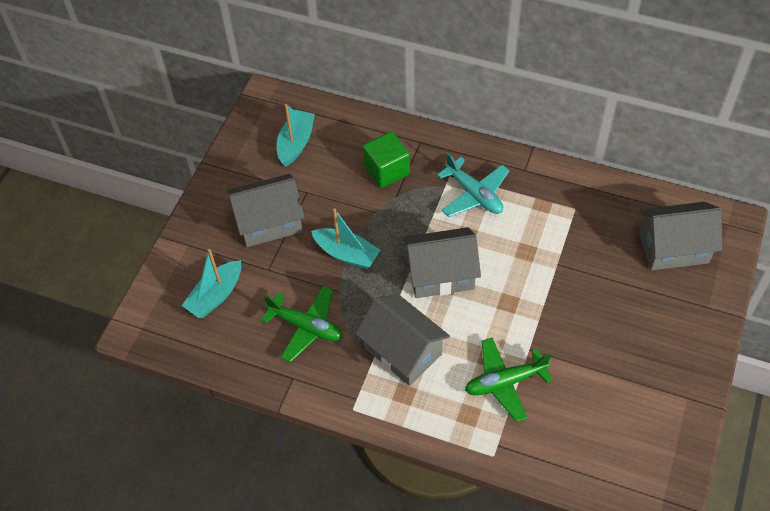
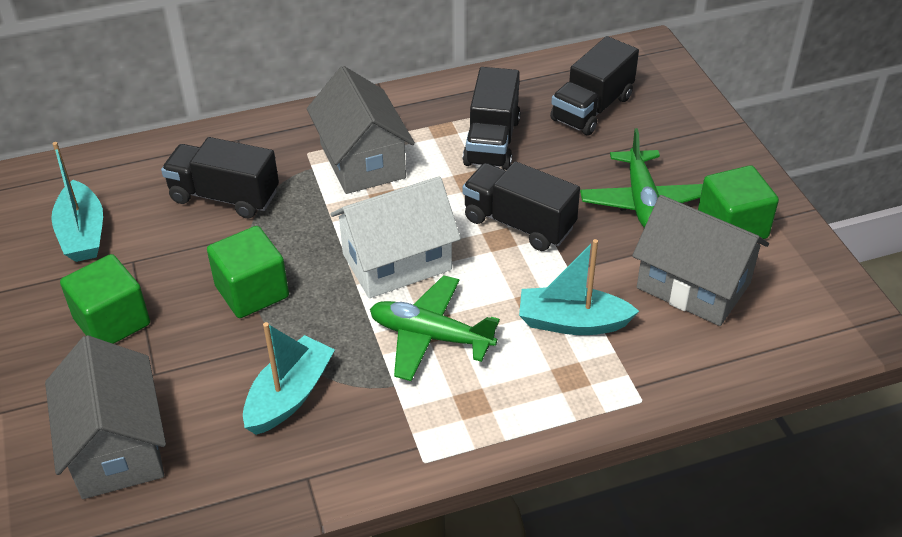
black truck: none = 0 -> [161,137,279,218] [463,67,520,170] [463,161,580,251] [550,36,639,135] = 4
green cube: [363,131,410,188] = 1 -> [60,254,150,344] [207,226,289,318] [698,165,779,239] = 3
grey house: [227,174,305,247] [355,294,450,386] [402,227,481,298] [639,202,723,270] = 4 -> [45,335,166,499] [307,66,415,194] [632,195,769,326] = 3
turquoise plane: [437,153,509,217] = 1 -> none = 0
white house: none = 0 -> [330,176,461,298] = 1

